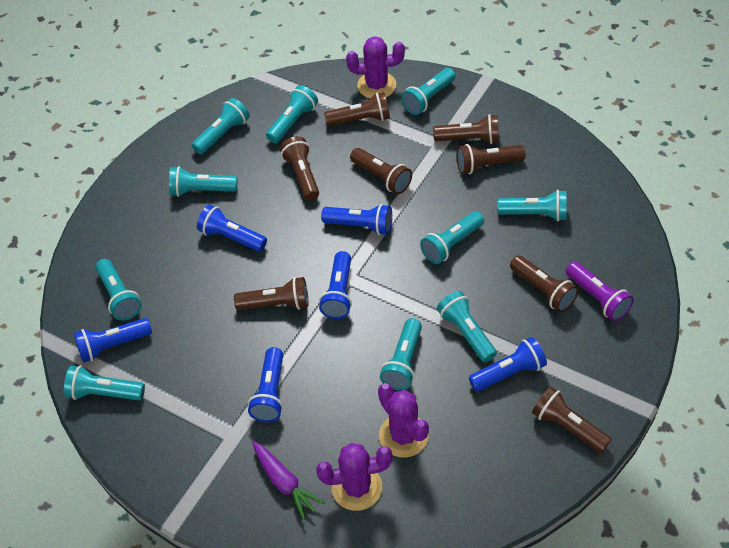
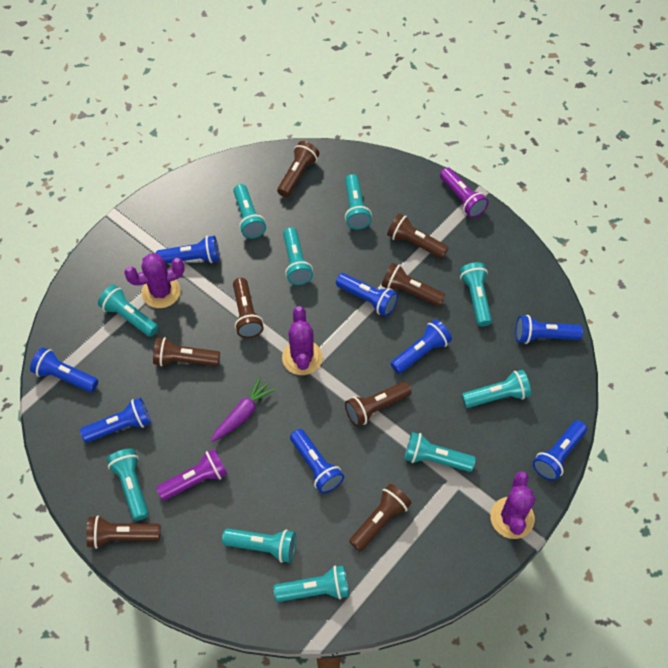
blue flashlight: [74,318,152,363] [197,204,267,252] [248,347,283,422] [319,251,352,319] [321,204,392,235] [469,337,547,392] = 6 -> [30,347,98,392] [80,398,151,443] [156,236,219,264] [290,429,344,494] [336,273,398,316] [391,319,452,374] [516,315,583,344] [533,420,587,481] = 8
purple flashlight: [565,261,634,321] = 1 -> [156,449,227,501] [440,167,489,218] = 2

